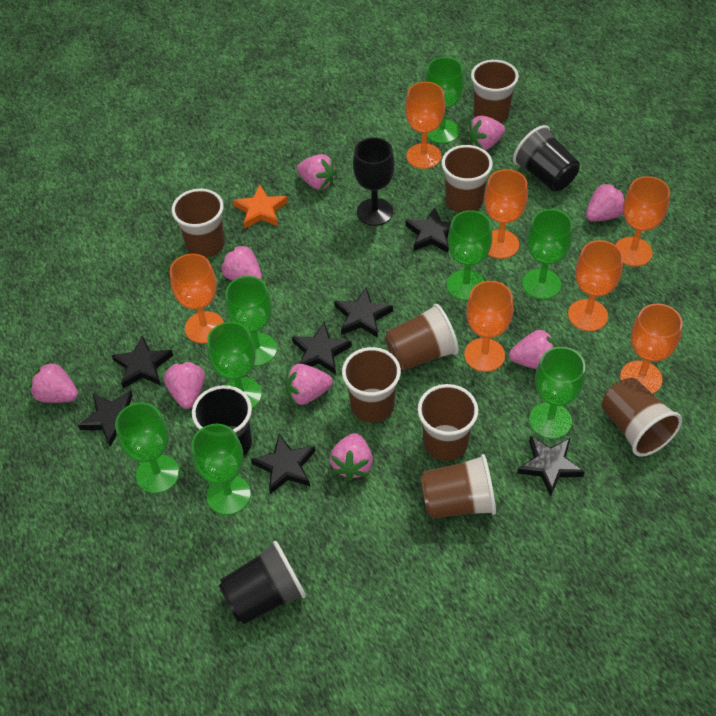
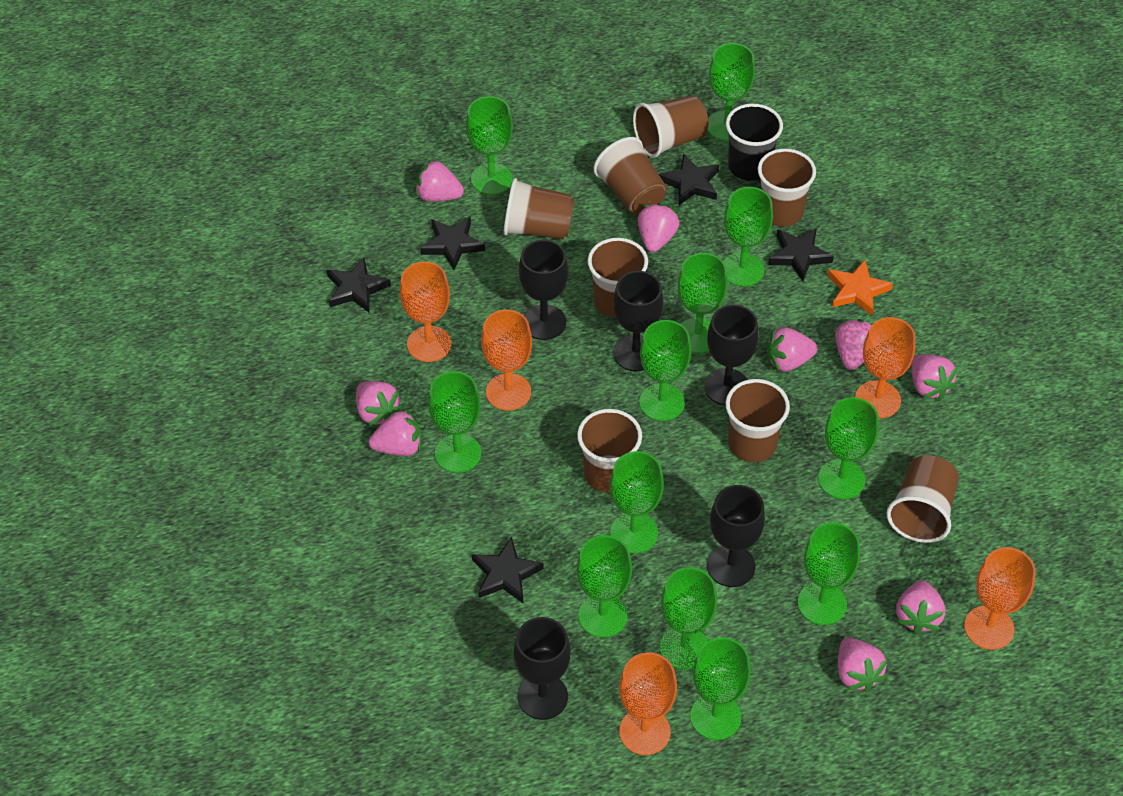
black cup: [192,385,252,456] [219,541,306,624] [513,125,580,191] = 3 -> [726,104,783,181] = 1
black goblet: [353,137,395,226] = 1 -> [514,617,571,720] [519,240,568,340] [613,271,664,371] [704,305,758,405] [707,485,765,587] = 5
black star: [78,390,133,447] [111,335,173,389] [251,434,315,494] [292,322,352,374] [334,288,393,338] [406,207,451,253] [517,436,585,496] = 7 -> [327,258,391,312] [420,217,485,270] [472,536,544,603] [659,154,719,205] [768,228,834,281] = 5
green goblet: [115,402,180,493] [191,424,251,515] [207,322,262,409] [225,276,277,366] [425,57,464,144] [447,210,492,301] [522,209,573,299] [529,347,585,439] = 8 -> [428,371,481,473] [466,96,513,195] [577,535,632,638] [610,451,664,553] [639,320,691,421] [660,567,717,670] [678,253,728,353] [690,637,751,740] [707,43,755,141] [723,187,773,287] [798,523,860,625] [818,397,879,499] = 12
orange goblet: [170,254,224,344] [405,82,445,169] [464,281,513,372] [484,169,528,259] [568,240,623,331] [615,176,670,266] [620,303,683,394] = 7 -> [400,262,452,362] [481,310,532,411] [619,652,677,755] [855,317,916,418] [964,547,1036,650] = 5

